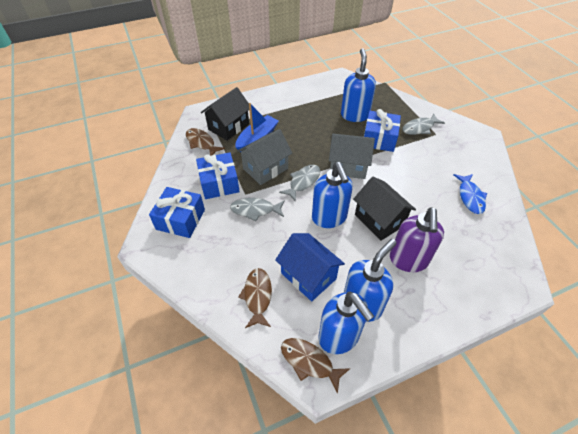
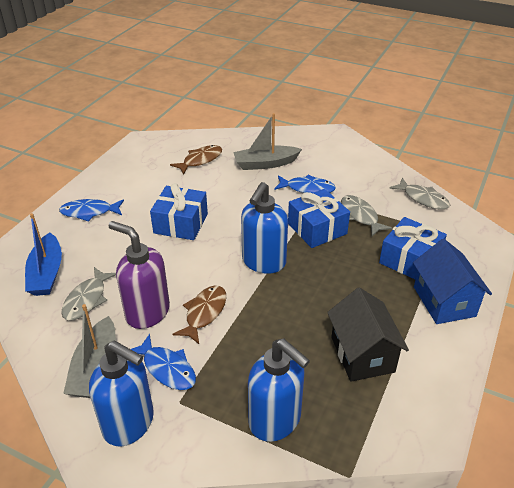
black house: [201,87,249,141] [353,177,416,241] = 2 -> [327,288,409,382] = 1
blue fish: [454,174,487,214] = 1 -> [59,199,124,222] [131,334,196,390] [274,175,336,193] = 3
blue soap dispenser: [312,162,353,228] [319,292,374,354] [341,48,376,122] [344,239,397,322] = 4 -> [89,341,154,447] [241,182,288,274] [248,338,310,442] = 3
brown fish: [186,128,225,156] [238,268,272,328] [281,338,350,394] = 3 -> [170,145,222,175] [172,285,226,344] = 2
grey boat: none = 0 -> [63,304,116,398] [233,113,302,170] = 2
grey house: [237,129,292,185] [329,134,375,179] = 2 -> none = 0

